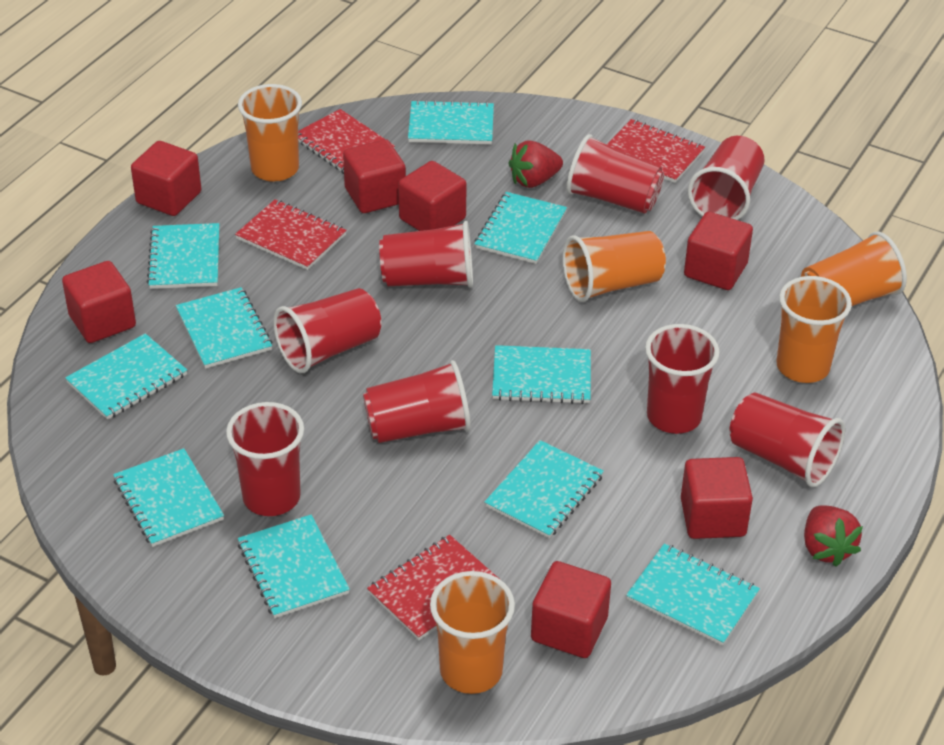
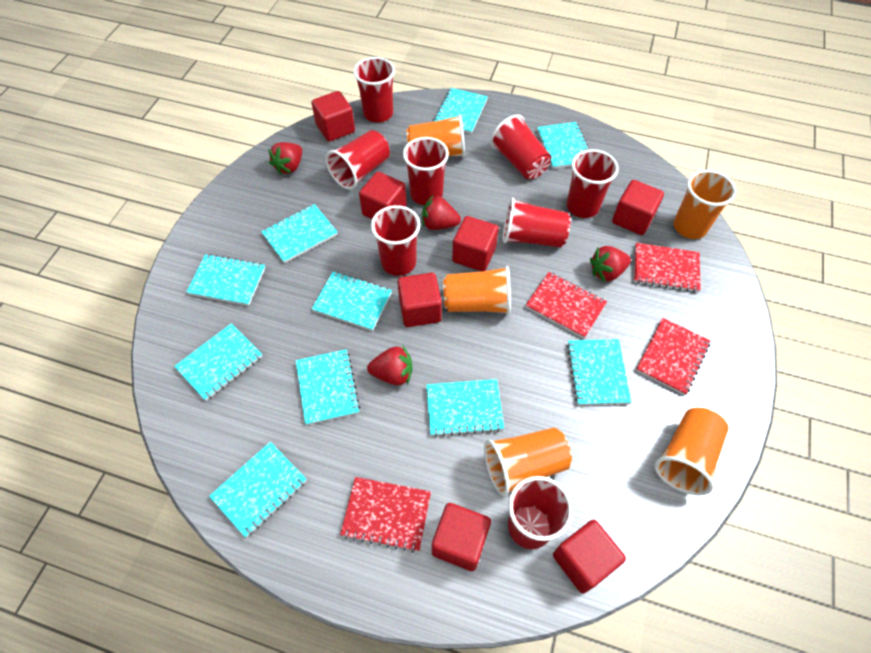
red strawberry: [508,140,563,188] [804,506,863,567] = 2 -> [268,142,302,175] [367,346,413,385] [422,195,461,230] [590,246,631,282] = 4

